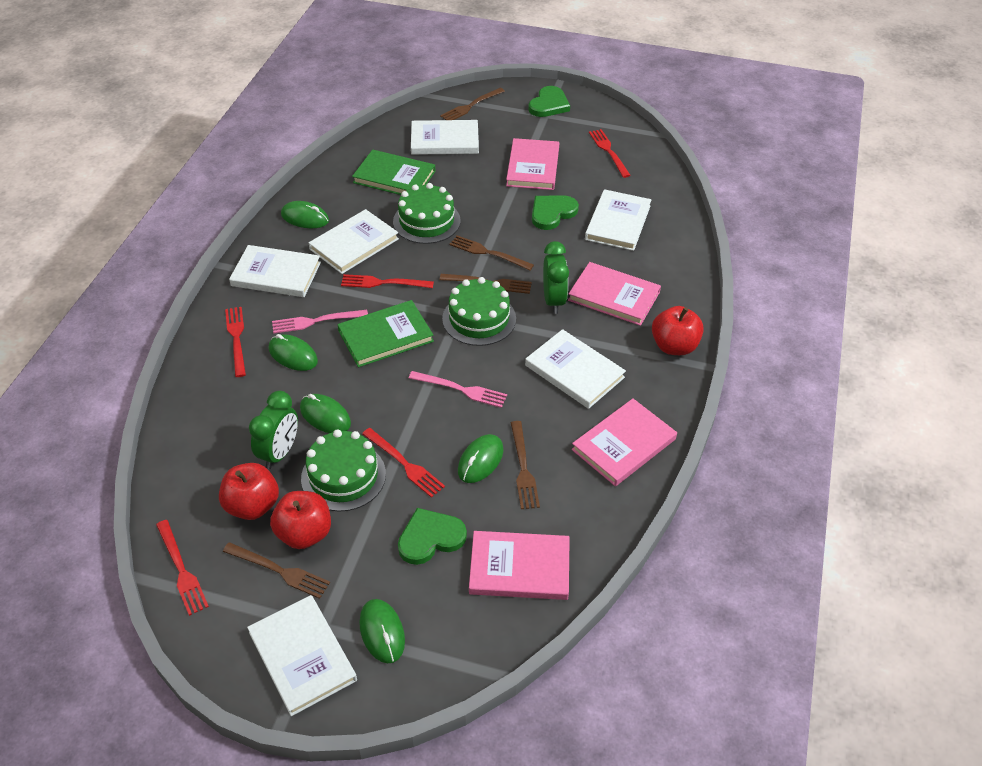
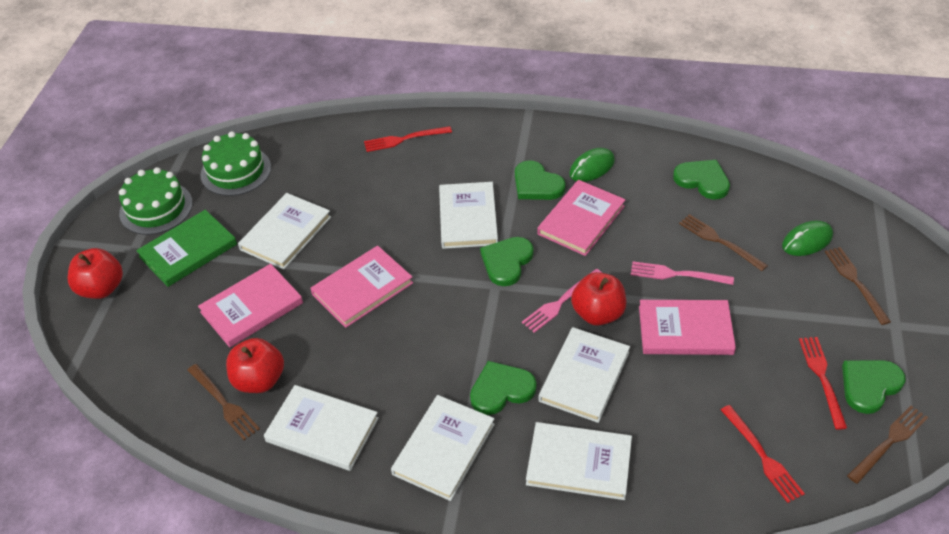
brown fork: [223,542,330,599] [439,274,532,294] [440,88,505,120] [450,235,534,270] [511,421,540,509] = 5 -> [187,364,260,440] [679,214,768,271] [825,247,891,325] [847,406,928,484] = 4
green book: [337,300,434,367] [352,149,435,195] = 2 -> [136,210,237,287] = 1
green cake: [301,429,386,512] [393,183,461,244] [442,277,516,346] = 3 -> [119,167,193,235] [201,131,271,196] = 2
green clock: [249,391,298,469] [543,241,569,314] = 2 -> none = 0
green heart: [398,508,467,565] [528,86,570,117] [532,196,579,230] = 3 -> [470,361,537,415] [480,237,534,286] [515,160,566,200] [673,160,730,199] [842,360,905,414] = 5
green mouse: [269,334,318,371] [281,201,329,228] [300,394,351,433] [359,599,405,663] [458,434,503,483] = 5 -> [569,148,615,182] [782,221,833,256] = 2
red fork: [156,520,209,616] [225,307,246,377] [341,274,434,288] [362,428,445,498] [589,129,631,178] = 5 -> [364,126,452,152] [721,405,805,503] [799,337,847,430] = 3

